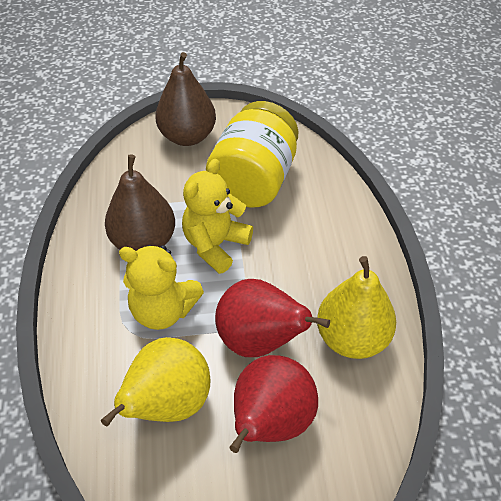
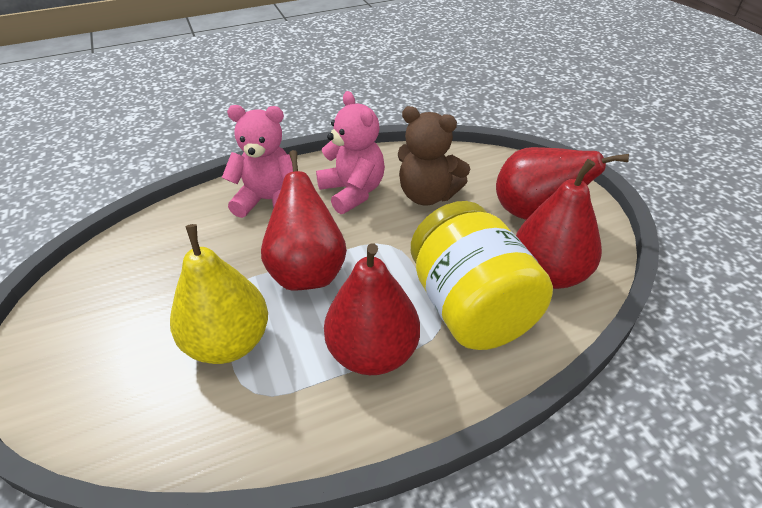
brown pear: [105,155,175,251] [155,52,216,146] = 2 -> none = 0
brown teddy bear: none = 0 -> [398,106,470,205] = 1
pink teddy bear: none = 0 -> [222,105,293,218] [316,91,385,214] = 2
red pear: [215,279,330,357] [230,355,318,453] = 2 -> [261,150,347,291] [324,243,420,375] [496,147,629,220] [516,159,602,289] = 4
yellow pear: [101,337,211,426] [317,256,396,359] = 2 -> [170,224,268,364] = 1
yellow teddy bear: [119,245,204,330] [182,159,253,274] = 2 -> none = 0

